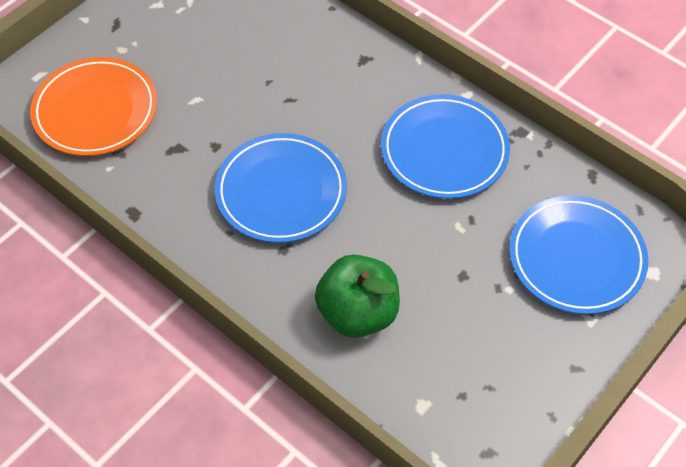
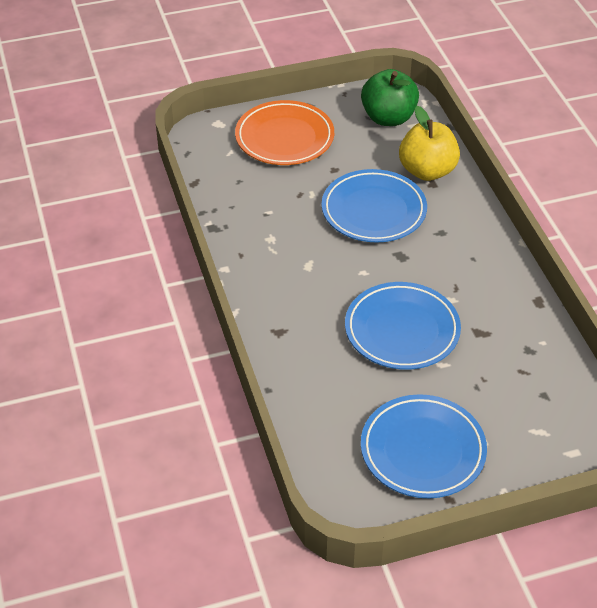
yellow apple: none = 0 -> [399,106,460,181] = 1

